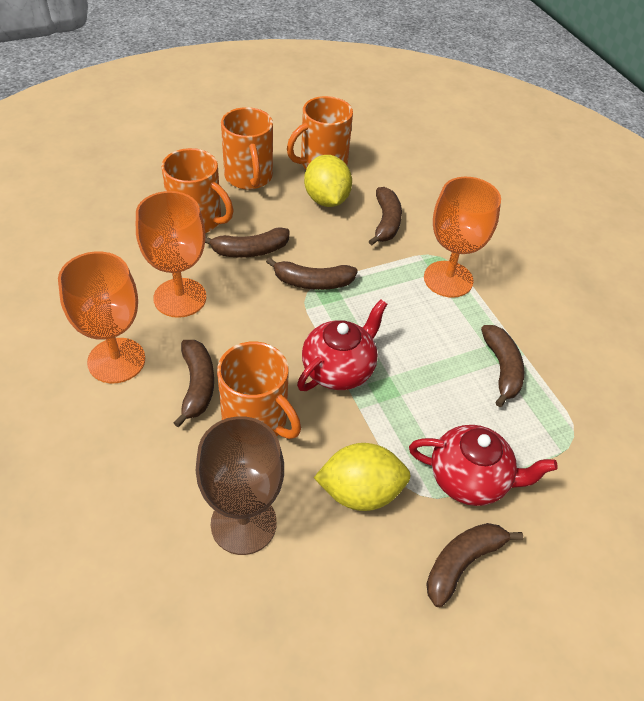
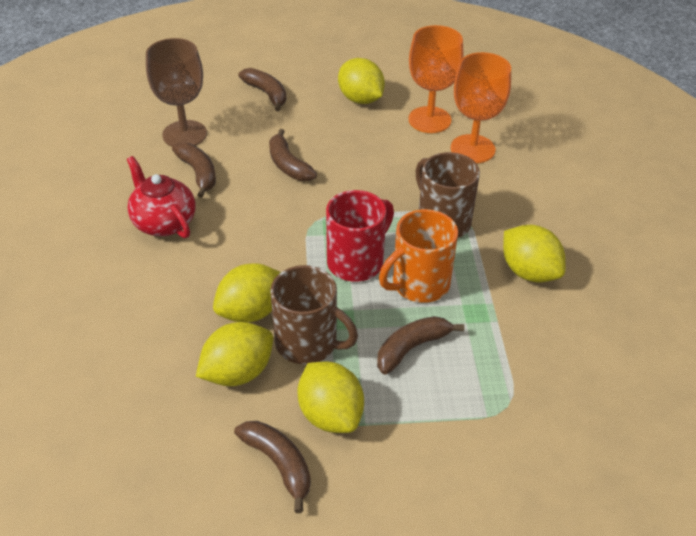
brown banana: [173,340,214,427] [205,227,290,258] [266,257,358,290] [369,187,402,245] [426,523,523,607] [481,325,525,407] = 6 -> [172,143,216,198] [234,421,311,513] [238,68,286,111] [269,129,317,181] [377,316,464,374] = 5
brown mug: none = 0 -> [271,265,358,365] [416,152,480,238] = 2
orange goblet: [58,251,145,383] [136,191,206,318] [424,177,501,298] = 3 -> [408,25,463,133] [451,52,511,163] = 2
orange mug: [161,148,233,233] [217,342,301,439] [221,107,273,190] [287,96,353,169] = 4 -> [379,209,458,303] = 1
red mug: none = 0 -> [326,190,394,282] = 1
red teapot: [297,299,387,391] [409,425,558,506] = 2 -> [127,156,195,238] = 1
yellow lemon: [304,155,352,207] [314,443,411,511] = 2 -> [196,322,273,386] [213,263,281,323] [297,361,364,433] [338,58,385,104] [503,225,566,282] = 5

